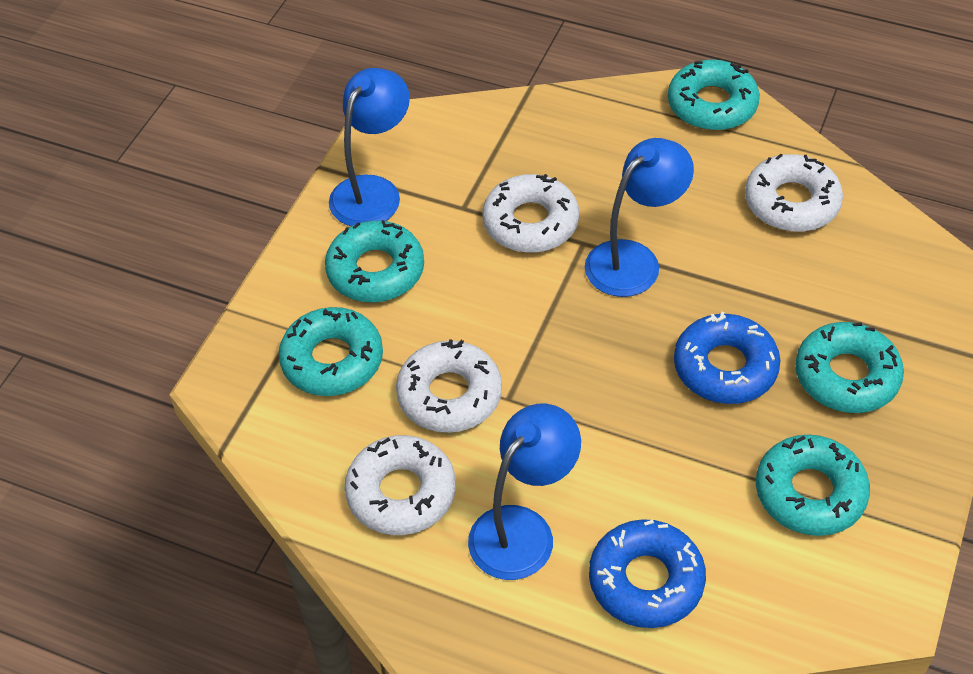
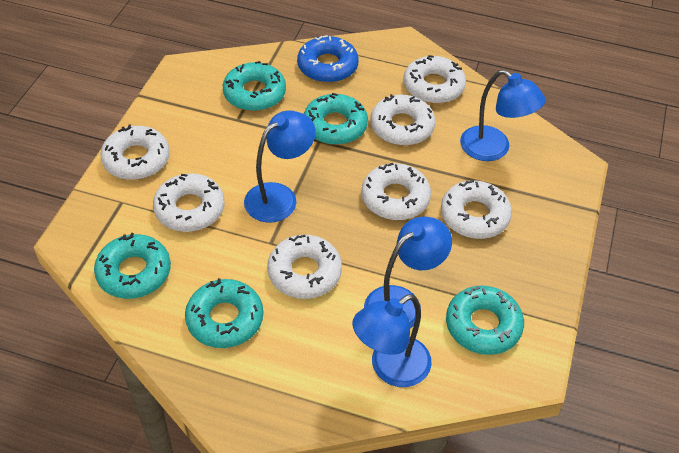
blue donut: [589,519,706,628] [674,311,780,404] = 2 -> [297,35,358,83] = 1
blue lamp: [329,68,410,226] [468,404,581,580] [585,138,694,297] = 3 -> [244,110,316,223] [352,294,432,387] [364,217,452,329] [460,70,545,161] = 4
white donut: [345,435,456,535] [396,339,502,433] [483,174,579,253] [745,153,843,232] = 4 -> [100,124,170,180] [153,173,224,232] [267,235,342,299] [361,163,431,220] [370,94,435,146] [403,55,466,104] [441,180,512,239] = 7

